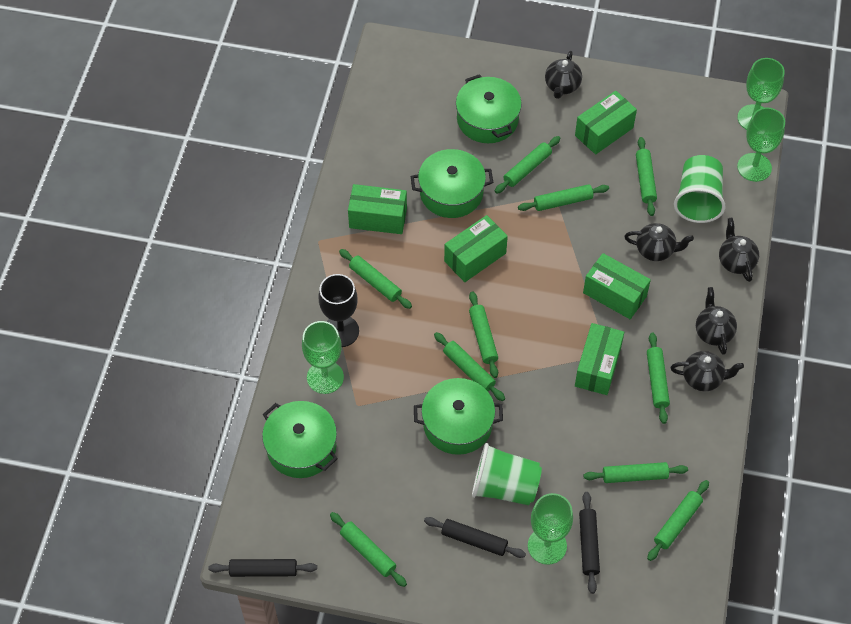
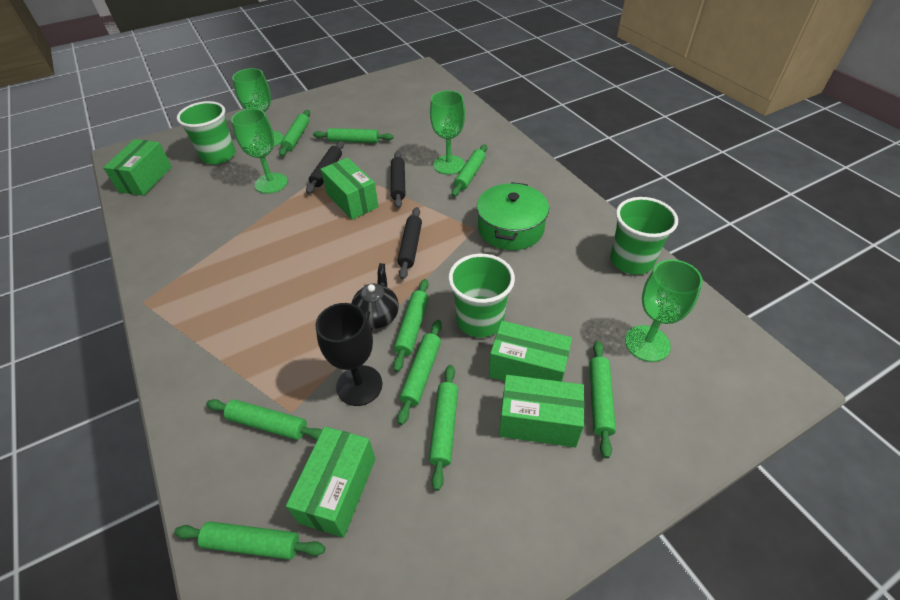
black teapot: [545,51,582,99] [624,223,694,261] [670,351,744,391] [696,287,737,355] [719,218,759,282] = 5 -> [351,263,399,330] = 1
green cup: [472,443,542,505] [674,155,726,223] = 2 -> [177,101,236,164] [448,254,515,337] [610,197,678,275] = 3
green pot: [262,401,338,478] [411,149,493,218] [414,378,503,455] [456,74,522,143] = 4 -> [477,182,549,250] = 1
green rolling pin: [330,512,407,587] [339,249,412,309] [434,332,505,401] [469,291,498,378] [495,136,560,194] [518,184,609,211] [583,462,688,483] [636,137,657,216] [647,333,670,424] [647,480,709,561] = 10 -> [174,521,325,560] [206,399,322,440] [279,110,310,157] [313,128,394,143] [393,279,429,372] [397,320,442,425] [429,365,458,491] [452,144,487,197] [589,341,616,458] = 9

